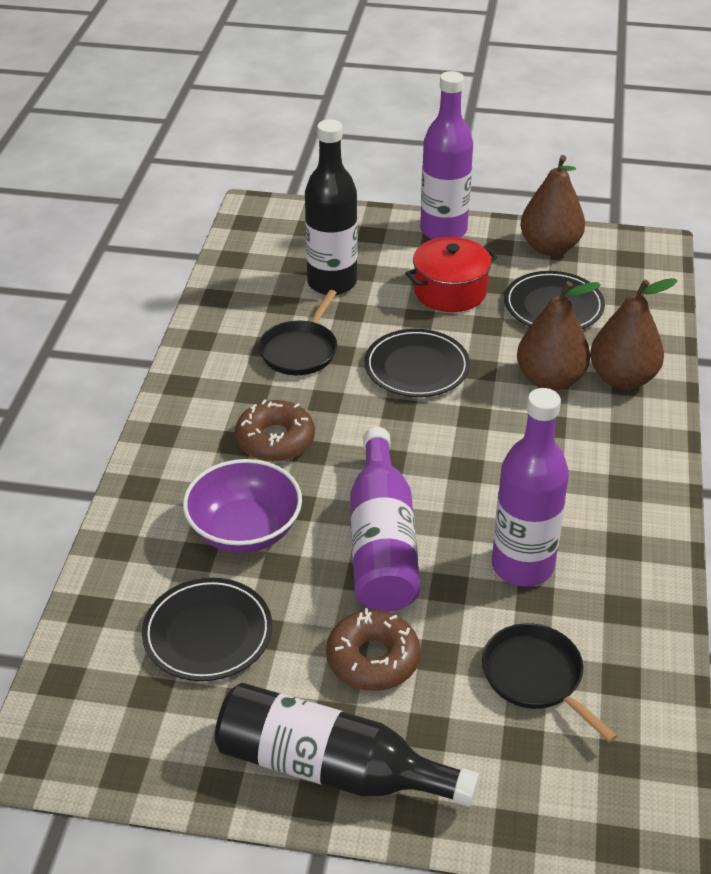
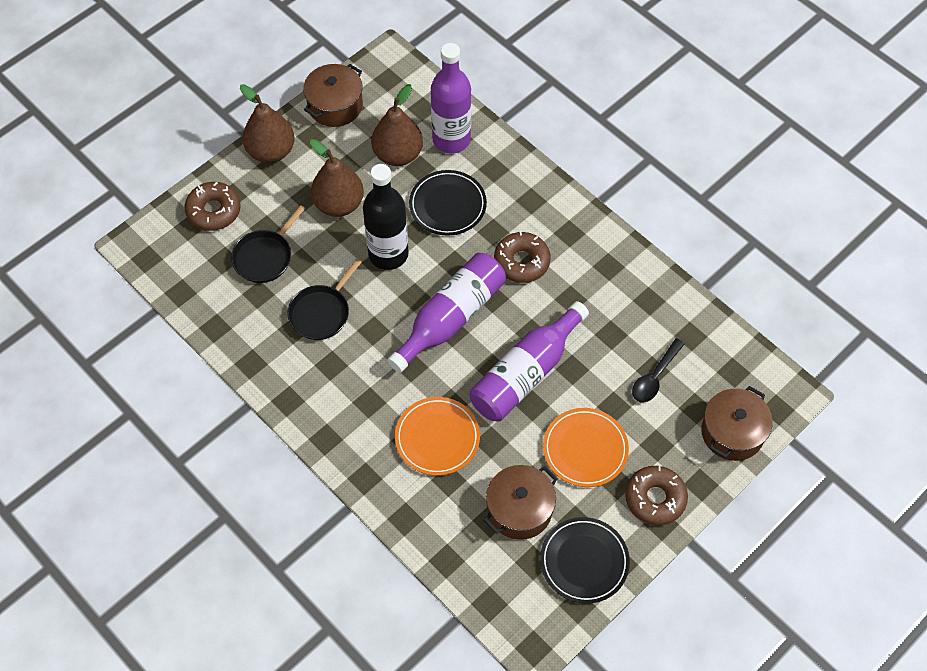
black bottle: [215,683,480,807] [305,119,357,295] = 2 -> [363,164,408,270] = 1
black plate: [142,578,272,681] [364,329,470,397] [504,271,605,329] = 3 -> [409,170,487,236] [540,517,630,604] = 2
black spoon: none = 0 -> [632,338,685,402] = 1
brown donut: [235,399,315,462] [326,608,421,691] = 2 -> [185,182,241,231] [494,231,551,283] [625,466,688,525] = 3
brown pot: none = 0 -> [303,64,363,127] [484,465,558,540] [701,386,772,461] = 3
orange plate: none = 0 -> [395,397,480,476] [543,408,629,487] = 2
purple bowl: [183,459,302,553] = 1 -> none = 0
red pot: [405,237,498,312] = 1 -> none = 0

